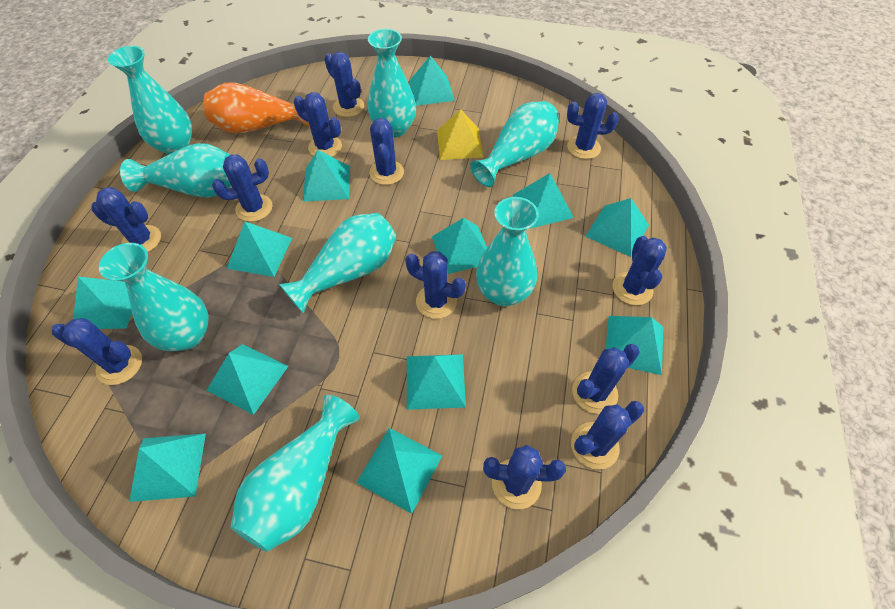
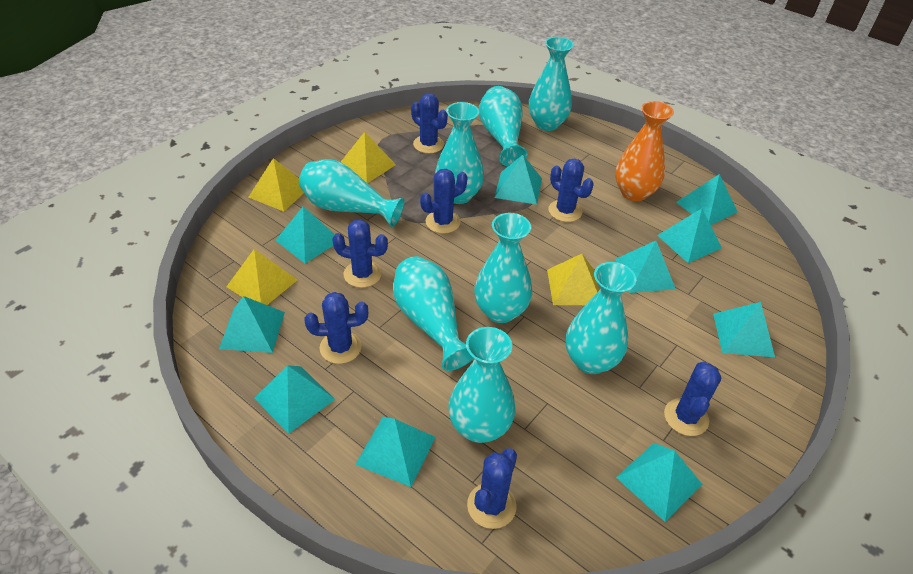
blue cactus: [52,318,142,385] [92,187,161,252] [212,155,273,222] [294,92,342,157] [325,52,364,117] [369,118,404,185] [405,251,466,319] [483,445,566,509] [567,93,619,159] [571,401,644,470] [572,344,640,414] [613,236,667,305] = 12 -> [304,292,368,364] [332,220,388,288] [411,93,448,153] [420,169,468,234] [467,448,517,529] [548,158,594,222] [664,361,721,436] = 7
turquoise pyramid: [73,277,132,329] [129,433,206,502] [207,344,288,415] [227,222,292,277] [303,150,350,202] [356,428,442,514] [407,354,466,410] [409,56,455,106] [432,218,487,274] [513,173,574,229] [585,198,649,257] [605,316,664,375] = 12 -> [219,296,285,353] [255,365,335,434] [275,206,335,263] [355,417,436,487] [494,155,542,205] [615,241,676,293] [616,443,703,522] [657,209,722,263] [676,174,737,225] [713,302,775,357] = 10
yellow pyramid: [437,109,483,160] = 1 -> [226,249,297,305] [248,158,304,212] [341,132,396,183] [547,254,599,305] = 4

